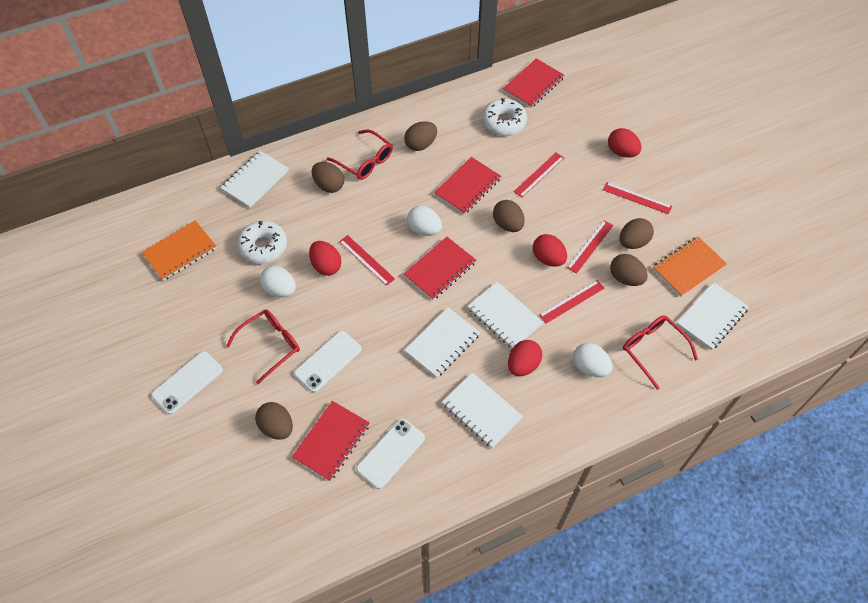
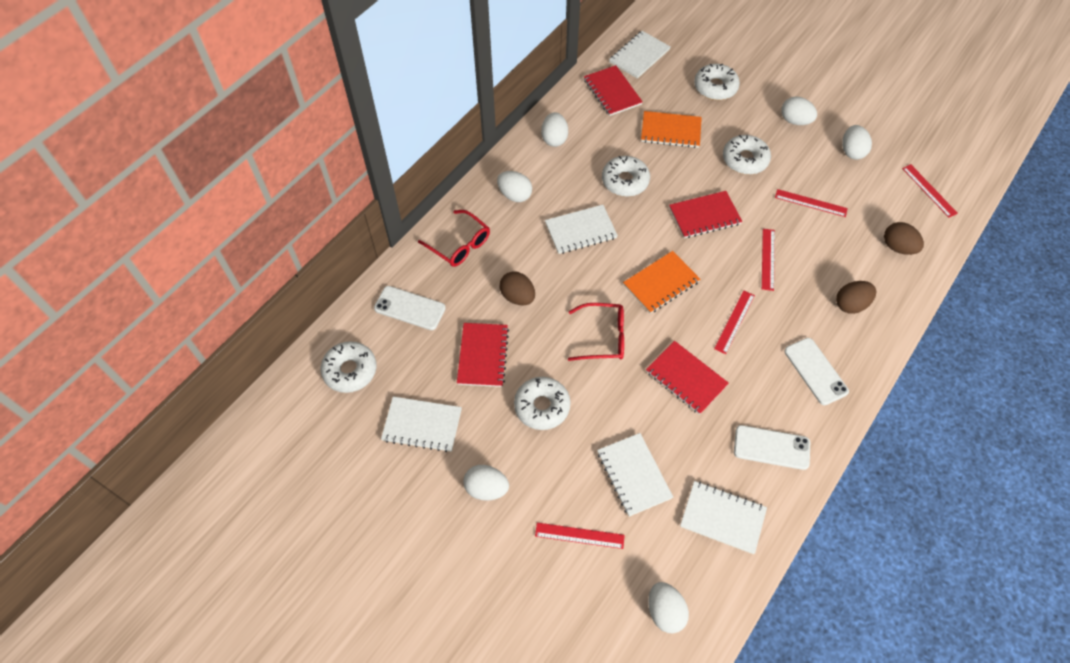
brown egg: [255,402,293,440] [312,162,344,193] [404,121,437,151] [493,200,525,232] [610,254,648,286] [620,218,654,249] = 6 -> [500,271,535,305] [836,281,876,314] [884,222,924,255] = 3
red egg: [309,241,341,276] [508,340,542,376] [533,234,567,267] [608,128,641,158] = 4 -> none = 0
red glasses: [226,310,300,384] [327,129,393,180] [623,315,698,390] = 3 -> [418,210,490,267] [568,303,624,361] = 2
white donut: [237,221,287,264] [482,98,527,136] = 2 -> [321,341,377,393] [514,377,571,430] [602,156,650,197] [694,64,740,100] [723,135,771,175] = 5
white egg: [260,266,296,297] [407,206,442,236] [573,343,613,377] = 3 -> [463,465,509,500] [497,171,532,202] [541,112,568,147] [648,582,689,633] [781,96,817,125] [842,125,872,160] = 6

